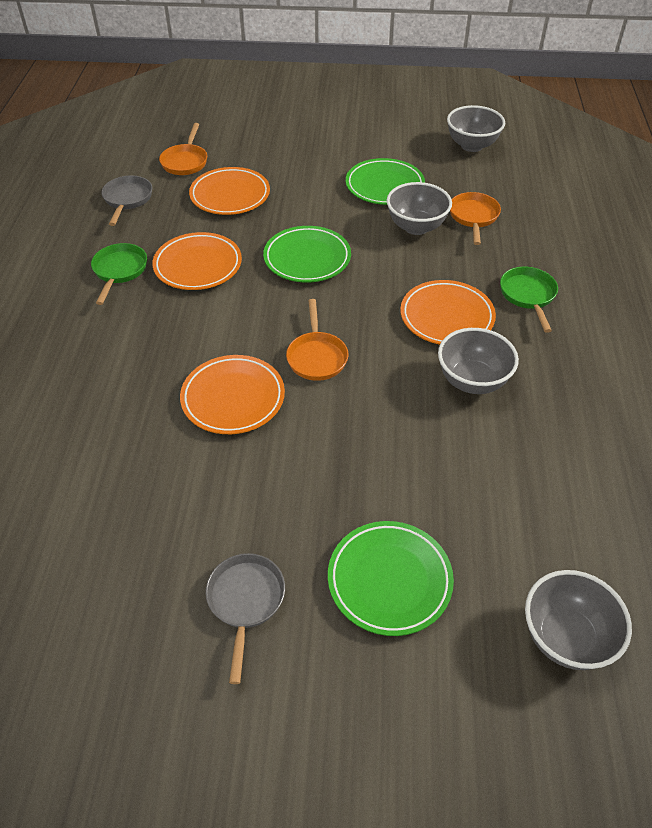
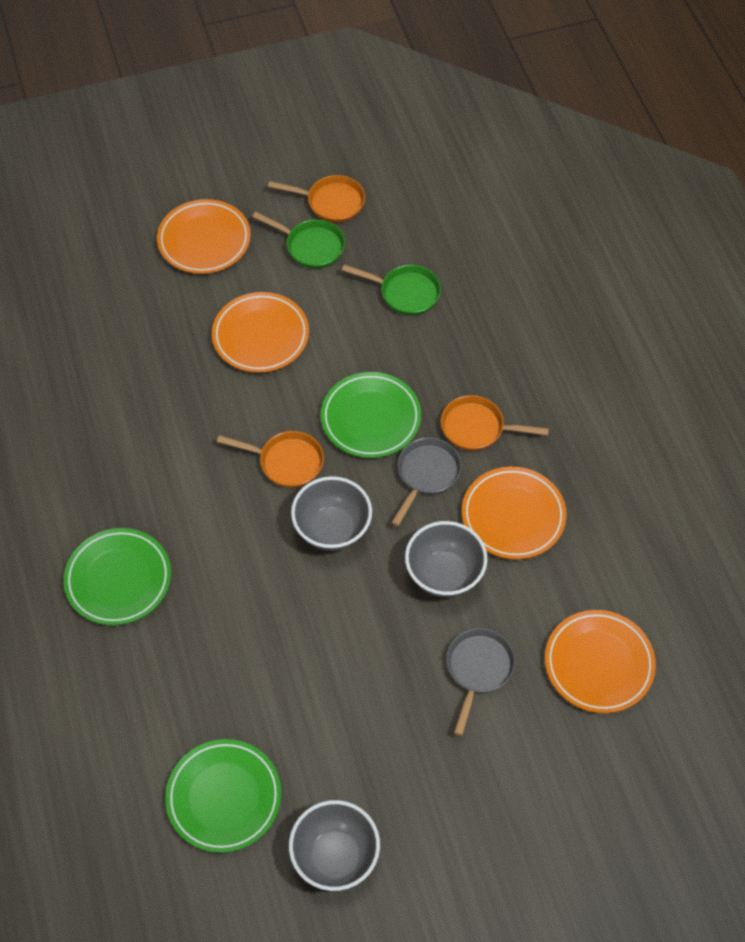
grey bowl: [387,182,452,235] [438,328,519,394] [447,105,505,152] [525,570,632,670] = 4 -> [289,800,380,891] [291,476,372,551] [405,521,488,598] = 3

